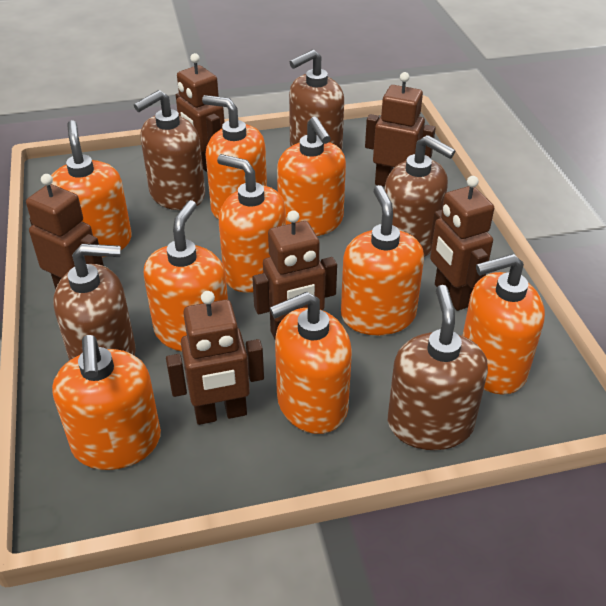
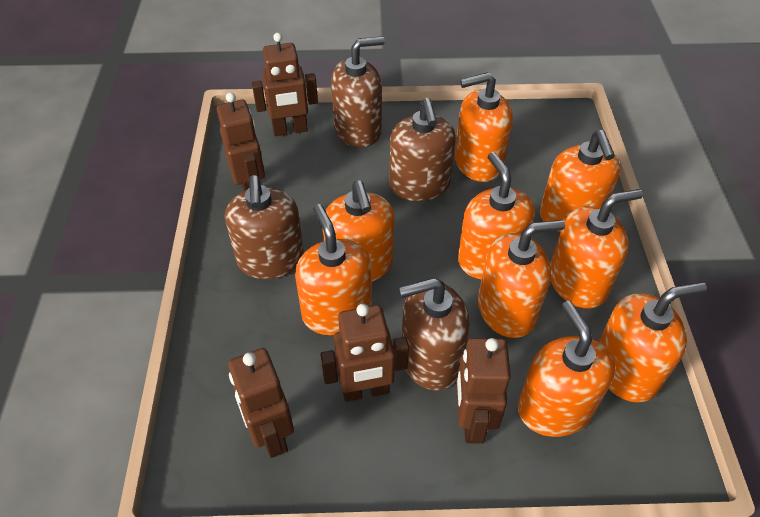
brown robot: [26,174,104,290] [166,291,264,425] [176,53,225,172] [252,210,337,339] [365,72,436,187] [430,176,494,311] = 6 -> [217,92,265,191] [228,348,294,458] [252,33,318,136] [320,304,409,402] [456,338,511,444] = 5
brown soap dispenser: [53,244,136,361] [134,90,205,210] [289,49,344,151] [384,135,455,257] [388,285,488,450] = 5 -> [225,175,304,279] [331,36,385,147] [389,98,456,201] [399,278,470,391] = 4

